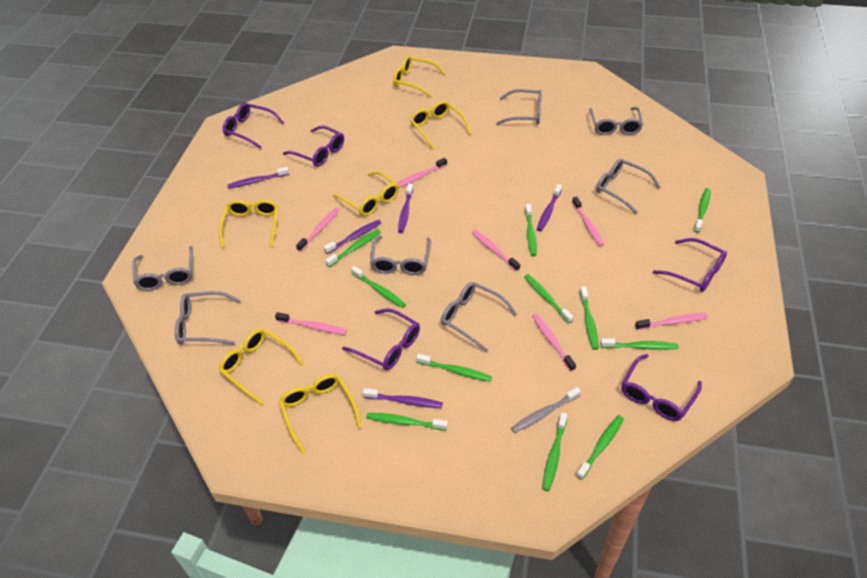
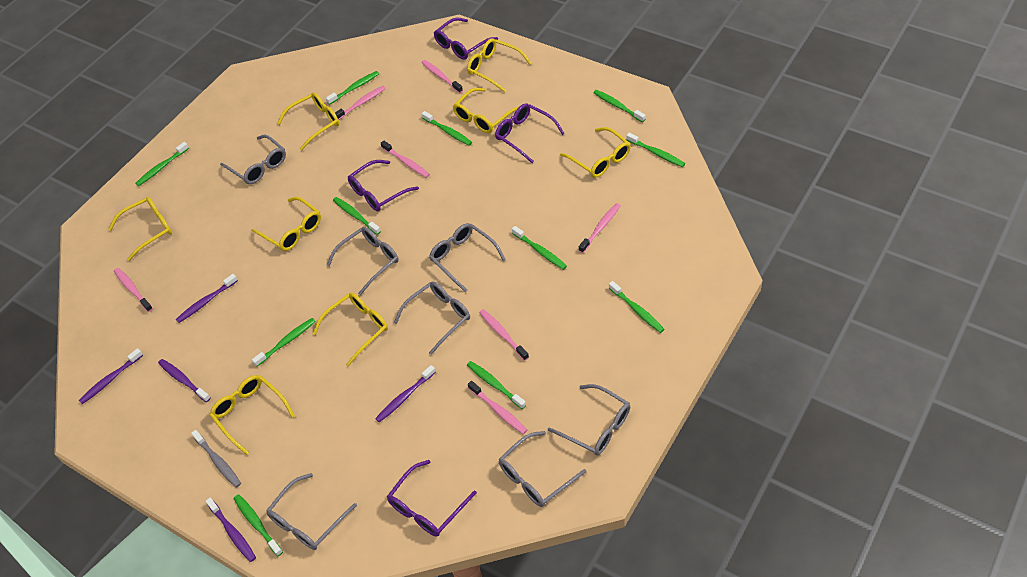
purple glasses: [223,103,284,149] [283,126,344,166] [342,308,420,370] [621,354,702,421] [653,238,727,292] = 5 -> [348,160,419,211] [387,460,477,537] [434,17,498,60] [495,103,565,163] = 4
yellow glasses: [219,200,278,248] [219,329,304,405] [279,374,362,454] [333,171,399,216] [393,56,446,97] [410,101,471,150] = 6 -> [108,197,172,261] [210,375,295,455] [251,197,321,251] [277,92,339,151] [313,293,388,366] [453,88,520,133] [467,38,532,92] [560,127,631,178] = 8

